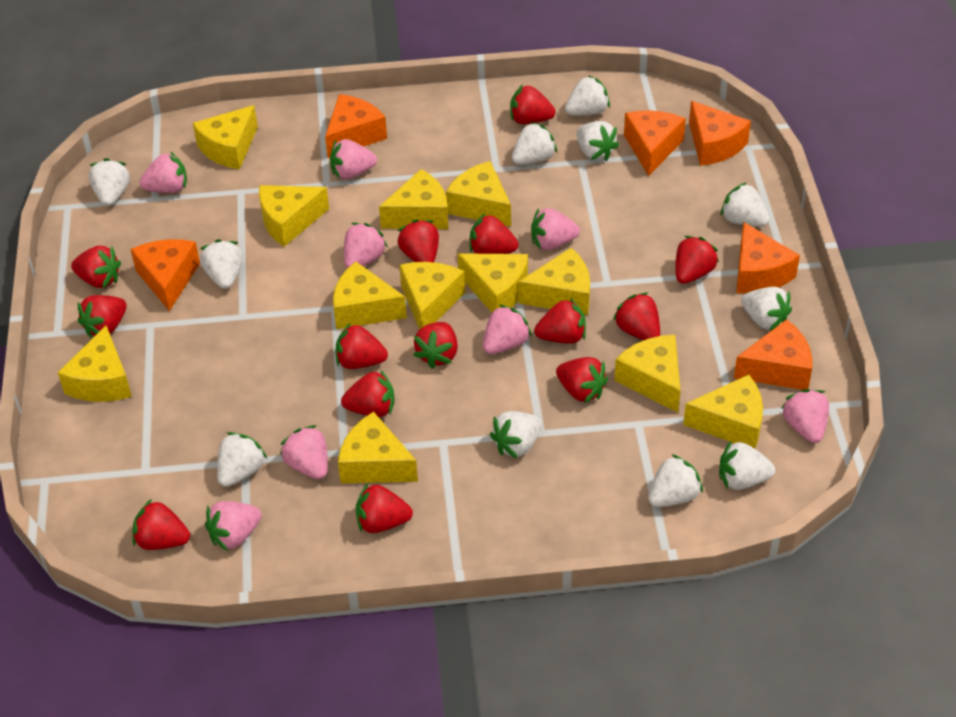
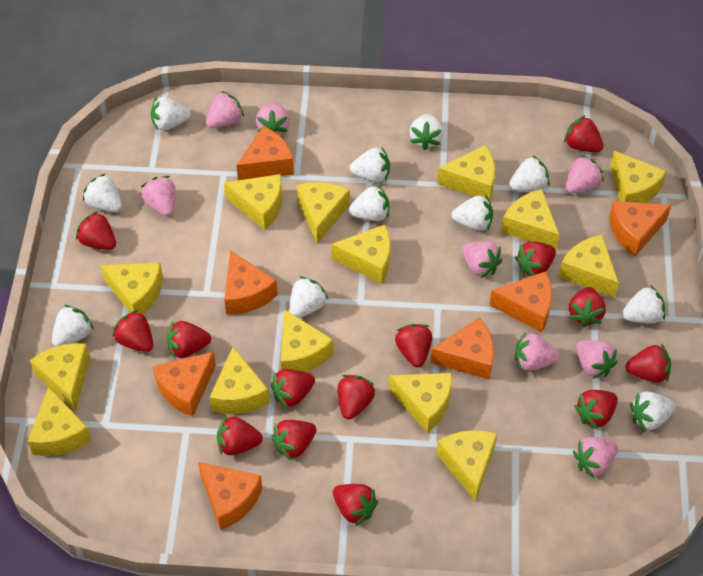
orange cheese: [130,239,200,311] [325,94,387,158] [624,110,686,176] [689,101,751,166] [734,319,812,390] [736,222,800,293] = 6 -> [153,352,216,417] [198,462,262,530] [224,250,278,315] [236,126,294,180] [430,317,494,380] [489,271,552,332] [609,201,671,256] = 7
yellow cheese: [58,326,132,402] [193,105,258,169] [259,185,329,247] [333,262,407,329] [338,412,418,483] [379,169,448,229] [399,262,465,330] [446,161,511,227] [458,253,528,312] [518,248,590,315] [614,335,680,412] [683,375,763,449] = 12 -> [28,387,91,456] [30,343,90,411] [100,263,163,314] [210,347,270,414] [224,174,282,230] [281,309,334,372] [296,182,350,244] [331,225,390,284] [389,373,452,433] [437,145,495,201] [437,430,497,501] [501,189,559,250] [559,235,619,297] [610,151,667,203] = 14

